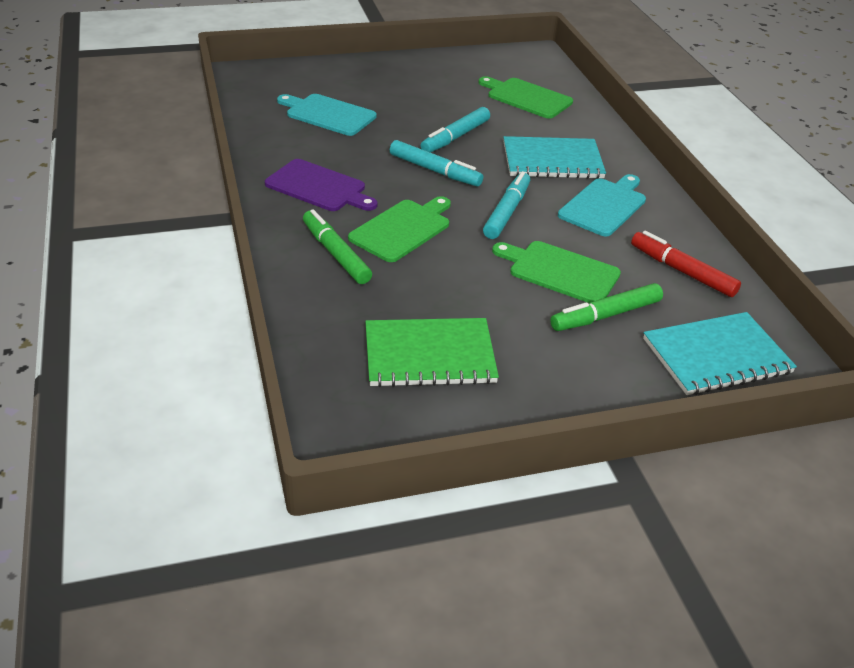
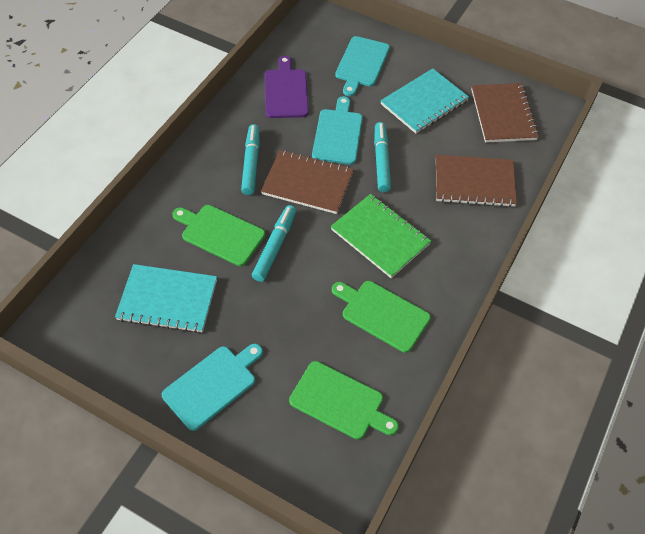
brown notebook: none = 0 -> [261,150,354,214] [436,155,517,207] [471,83,539,143] = 3
green marker: [303,209,372,284] [550,283,663,331] = 2 -> none = 0
red marker: [631,231,741,297] = 1 -> none = 0
turquoise cutting board: [277,94,377,136] [558,174,646,237] = 2 -> [162,344,263,431] [312,96,362,165] [335,36,390,96] = 3

